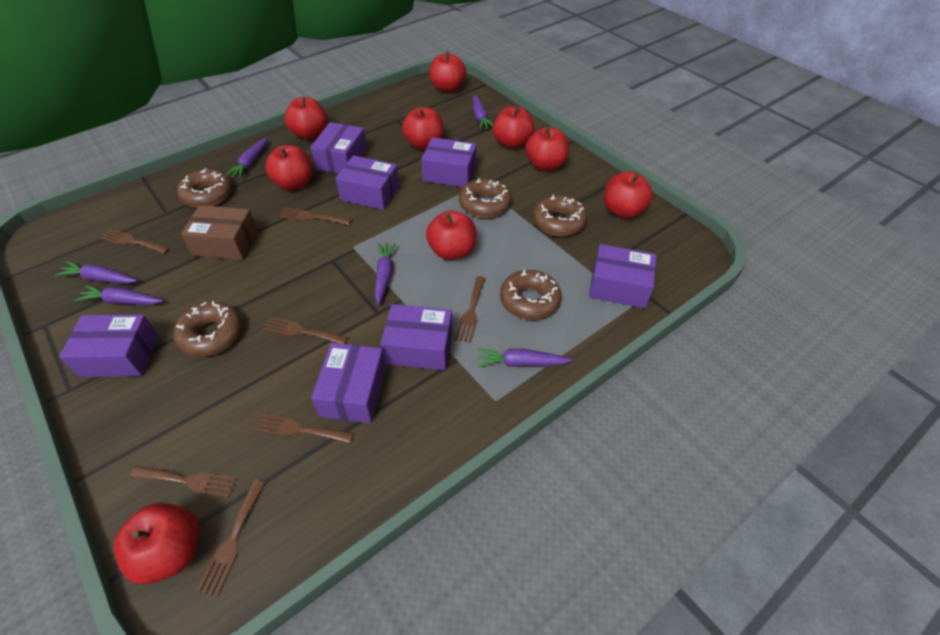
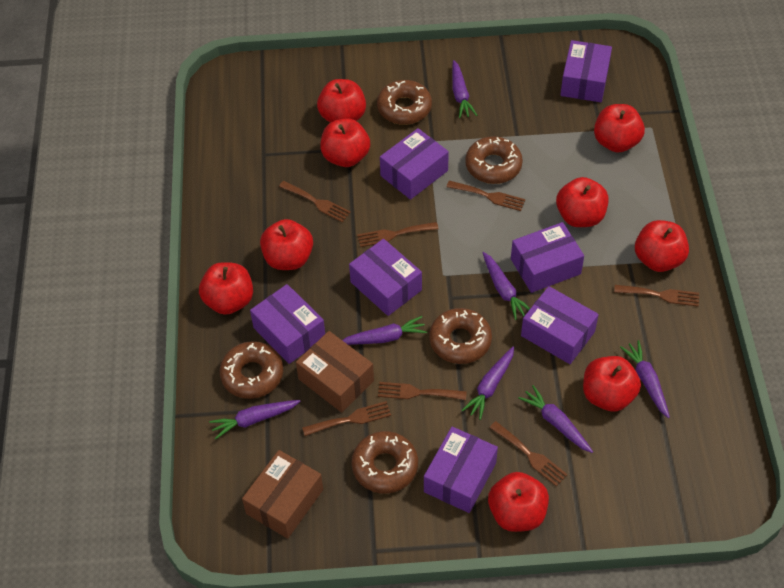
brown box: [181,205,258,260] = 1 -> [242,450,323,539] [296,331,374,412] = 2
purple carrot: [55,261,138,284] [75,285,164,305] [226,137,268,179] [375,243,396,305] [473,95,493,130] [477,349,573,367] = 6 -> [209,400,301,439] [342,316,427,345] [452,60,477,118] [462,346,514,420] [483,252,530,320] [518,385,593,453] [620,340,670,418] = 7

